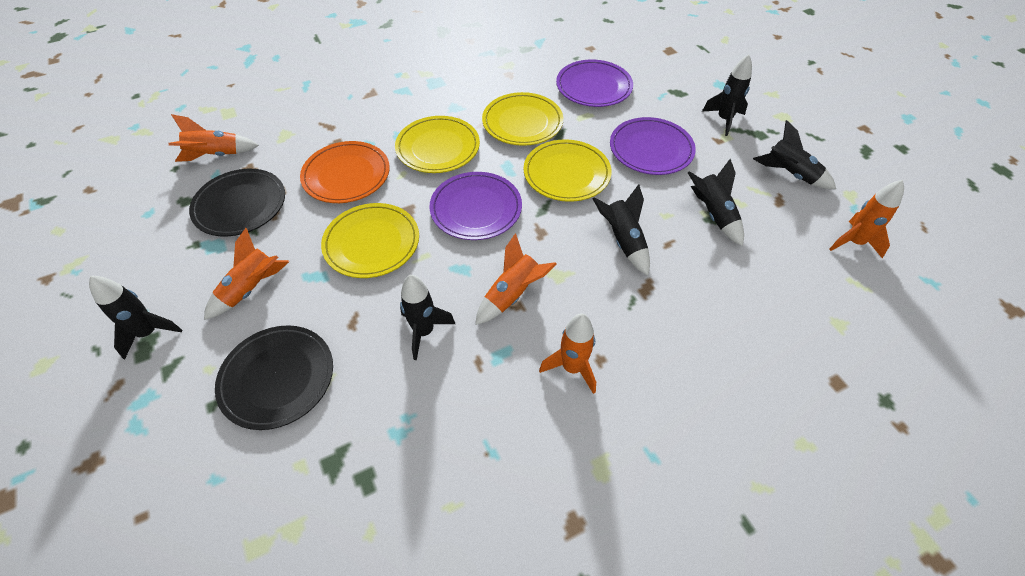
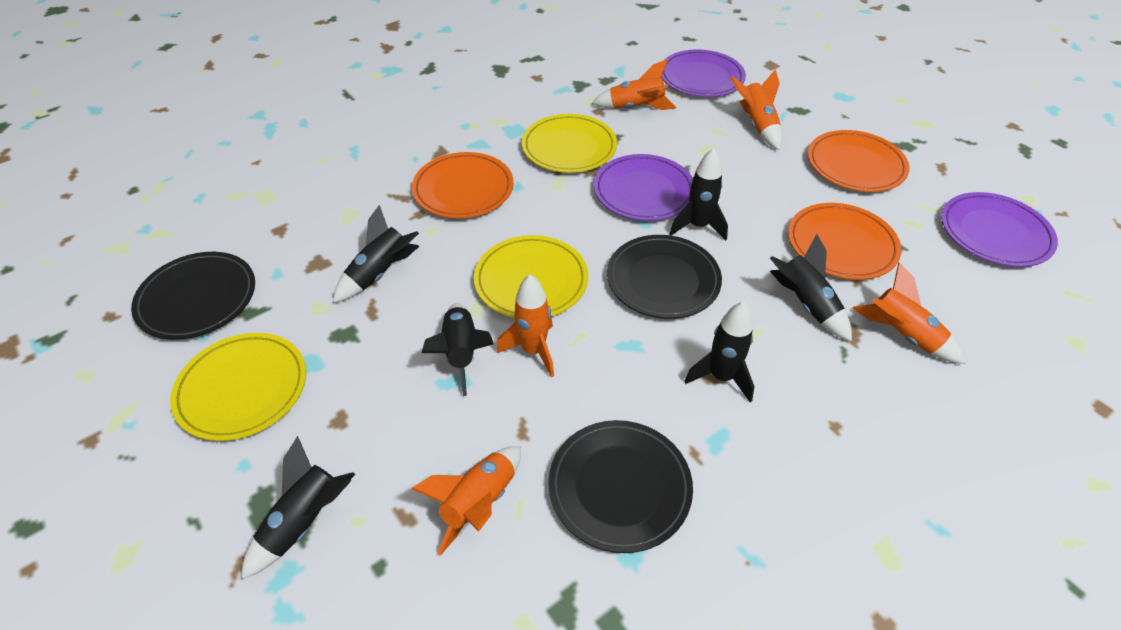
black plate: [189,169,285,236] [215,325,333,430] = 2 -> [131,252,255,340] [548,420,693,553] [607,235,722,319] = 3
orange plate: [300,141,390,203] = 1 -> [412,152,514,218] [788,203,901,280] [808,130,910,192] = 3
yellow plate: [321,203,419,278] [395,116,480,173] [482,92,563,146] [523,139,612,202] = 4 -> [170,333,306,441] [474,235,588,318] [522,114,617,173] = 3

